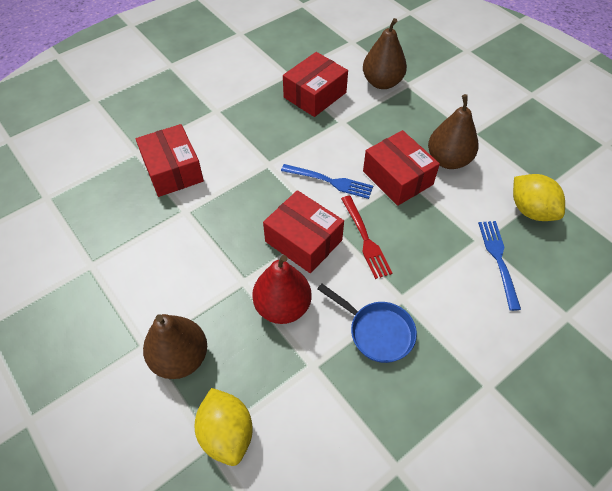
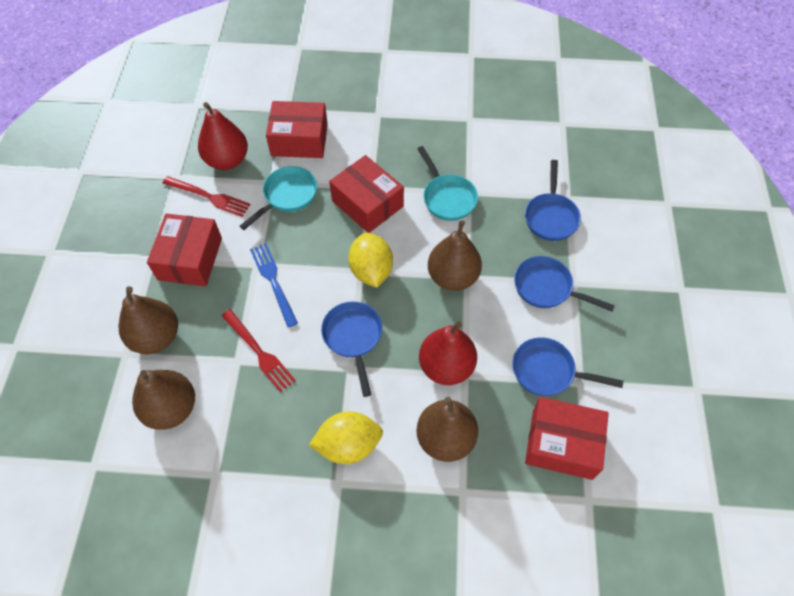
blue fork: [281,164,373,199] [478,221,521,311] = 2 -> [250,243,298,328] = 1
blue pan: [317,283,417,363] = 1 -> [321,302,382,397] [512,337,623,396] [514,256,615,311] [525,160,581,241] = 4
brown pear: [143,314,207,379] [363,18,407,89] [428,94,478,169] = 3 -> [118,286,178,354] [132,370,195,430] [416,397,478,462] [428,220,482,291] = 4
red fork: [341,196,392,279] = 1 -> [162,176,251,217] [222,309,296,393] = 2
red pear: [252,255,311,324] = 1 -> [198,102,248,170] [419,321,477,385] = 2
turquoise pan: none = 0 -> [240,166,317,230] [417,146,478,221] = 2

